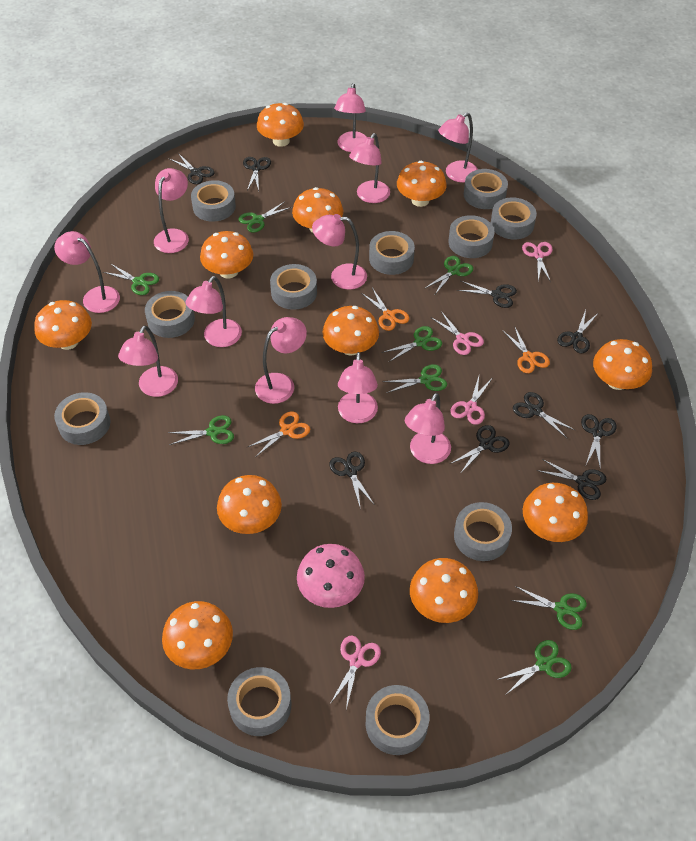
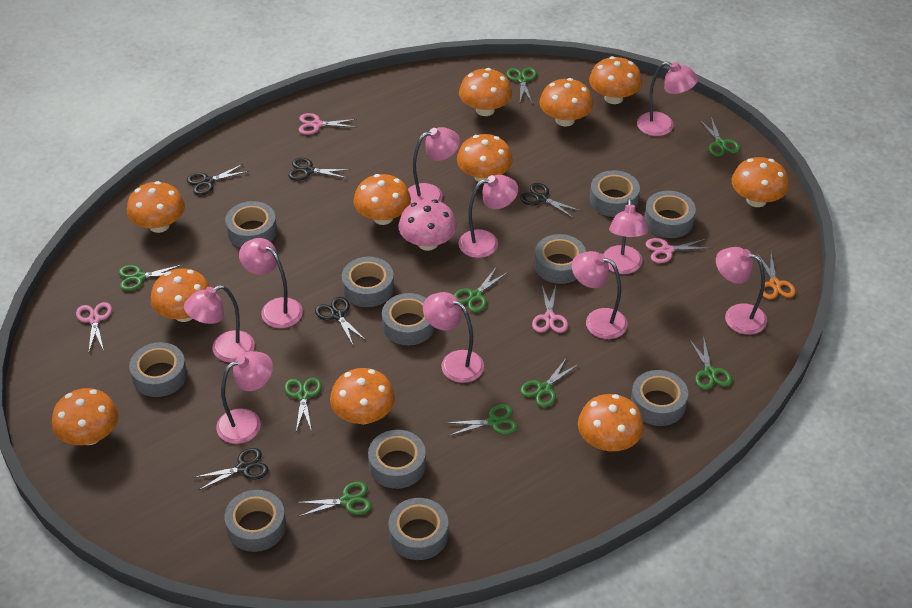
black scissors: [170,153,214,184] [243,157,271,191] [329,452,374,510] [450,425,510,474] [457,281,517,308] [513,392,576,438] [537,459,607,500] [557,310,598,353] [581,414,617,466] = 9 -> [187,164,249,195] [196,448,269,490] [288,158,350,181] [315,297,366,345] [520,183,581,218] = 5
green scissors: [103,263,159,295] [168,415,234,445] [238,201,292,233] [382,326,442,362] [383,364,447,393] [424,256,473,294] [497,640,572,694] [511,586,587,630] = 8 -> [119,264,183,291] [285,377,322,432] [296,481,372,517] [445,404,518,436] [454,266,508,312] [507,67,537,103] [520,357,579,407] [689,336,732,390] [699,117,740,157] = 9
orange scissors: [248,411,310,457] [361,288,409,331] [502,326,550,373] = 3 -> [757,253,796,299] = 1
pink lamp: [54,231,120,313] [118,325,178,397] [154,168,189,253] [186,276,242,347] [255,317,307,404] [312,214,367,290] [334,83,367,152] [338,352,378,423] [349,133,390,203] [405,393,451,464] [438,113,478,183] = 11 -> [184,285,255,363] [216,351,273,444] [239,238,303,328] [408,127,460,204] [423,292,484,383] [458,175,518,258] [572,251,628,339] [603,198,648,274] [637,62,698,136] [716,247,767,335] = 10

